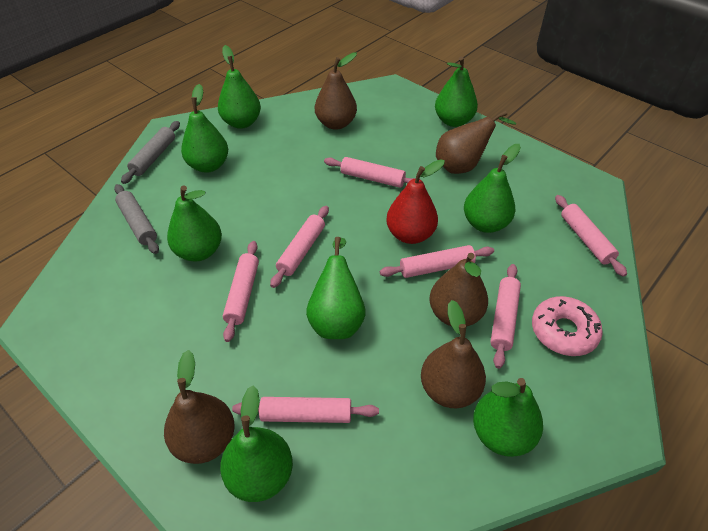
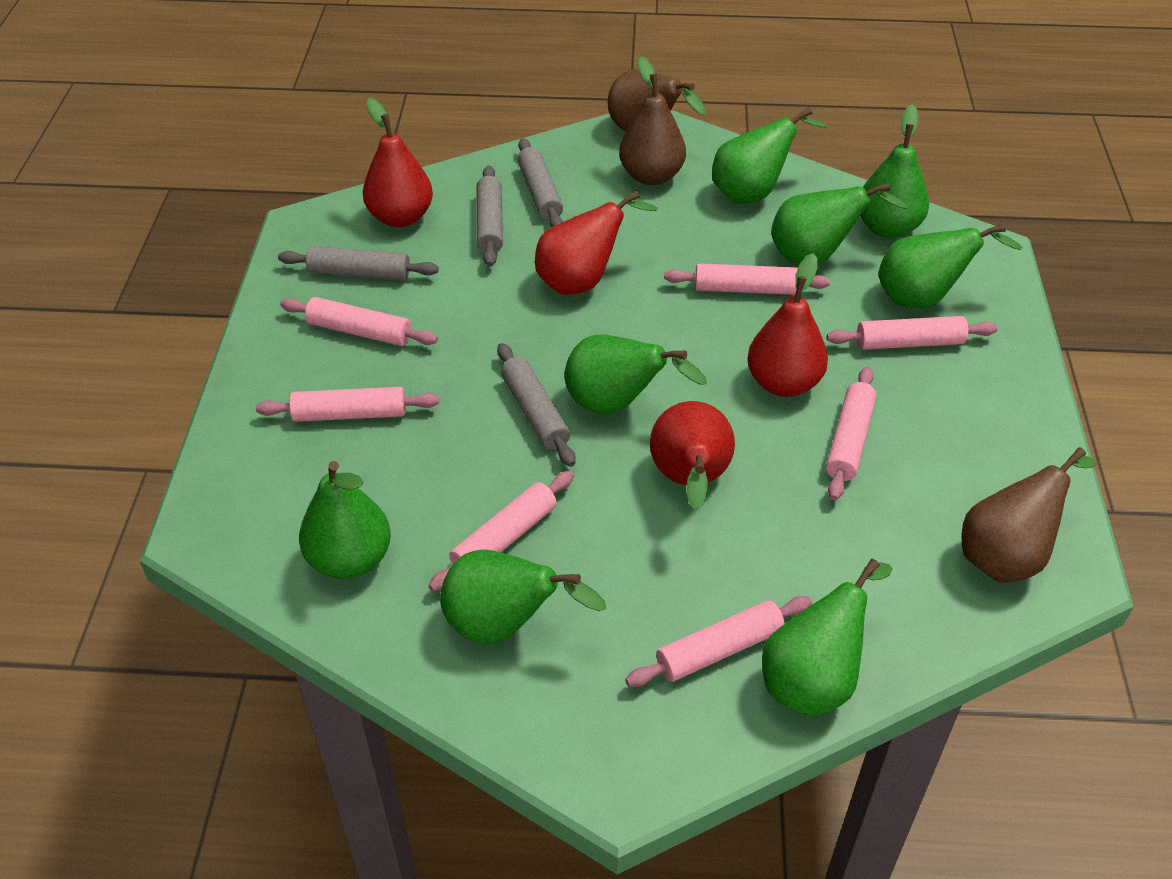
brown pear: [164,350,235,464] [315,52,357,130] [421,300,486,408] [429,253,488,327] [436,111,516,174] = 5 -> [608,70,706,131] [619,57,686,185] [962,447,1097,583] = 3
grey rolling pin: [114,184,159,254] [121,121,180,184] = 2 -> [278,246,439,280] [477,166,503,267] [497,343,576,467] [518,138,563,227] = 4
pink donut: [532,296,603,356] = 1 -> none = 0
red pear: [386,159,445,244] = 1 -> [363,98,433,227] [535,191,658,295] [650,401,735,510] [747,253,828,397] = 4

